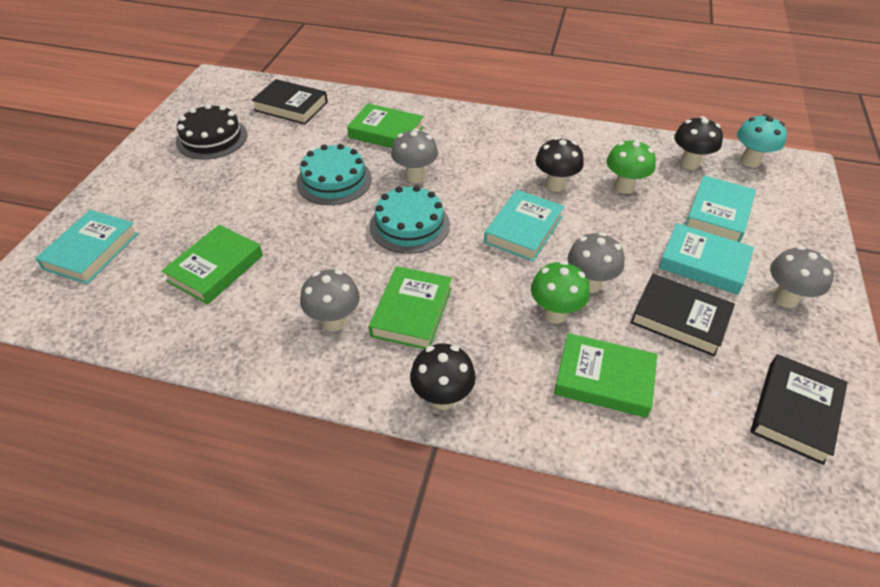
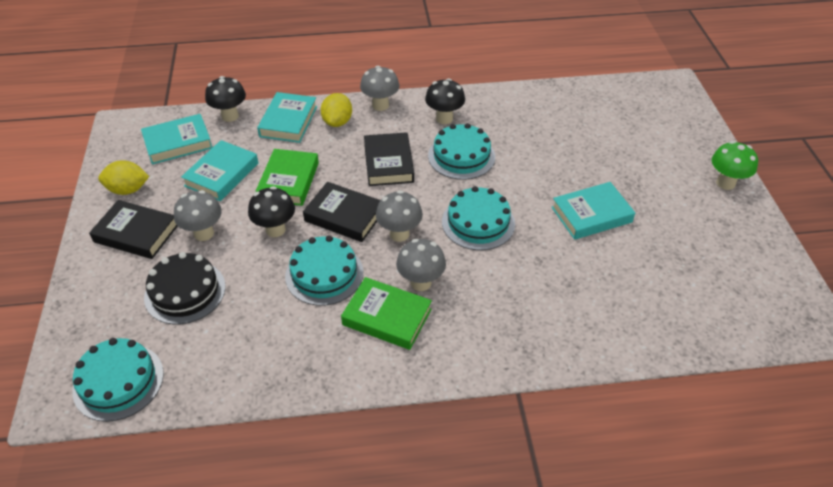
green book: [161,225,263,304] [347,103,424,148] [369,266,452,349] [554,333,657,418] = 4 -> [256,149,319,206] [341,277,432,350] = 2
green mushroom: [531,261,590,324] [606,139,656,194] = 2 -> [712,141,758,190] = 1
turquoise cake: [296,144,372,205] [370,185,450,254] = 2 -> [72,338,164,422] [285,235,363,306] [428,123,495,180] [442,186,515,250] = 4
turquoise mushroom: [737,114,787,167] = 1 -> none = 0
yellow lemon: none = 0 -> [98,160,149,195] [321,93,352,127] = 2

